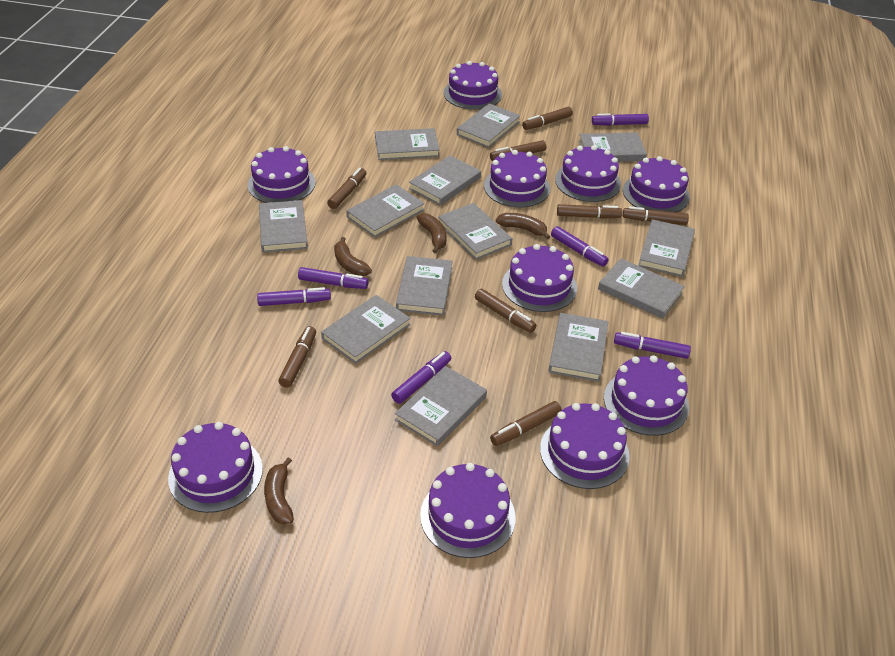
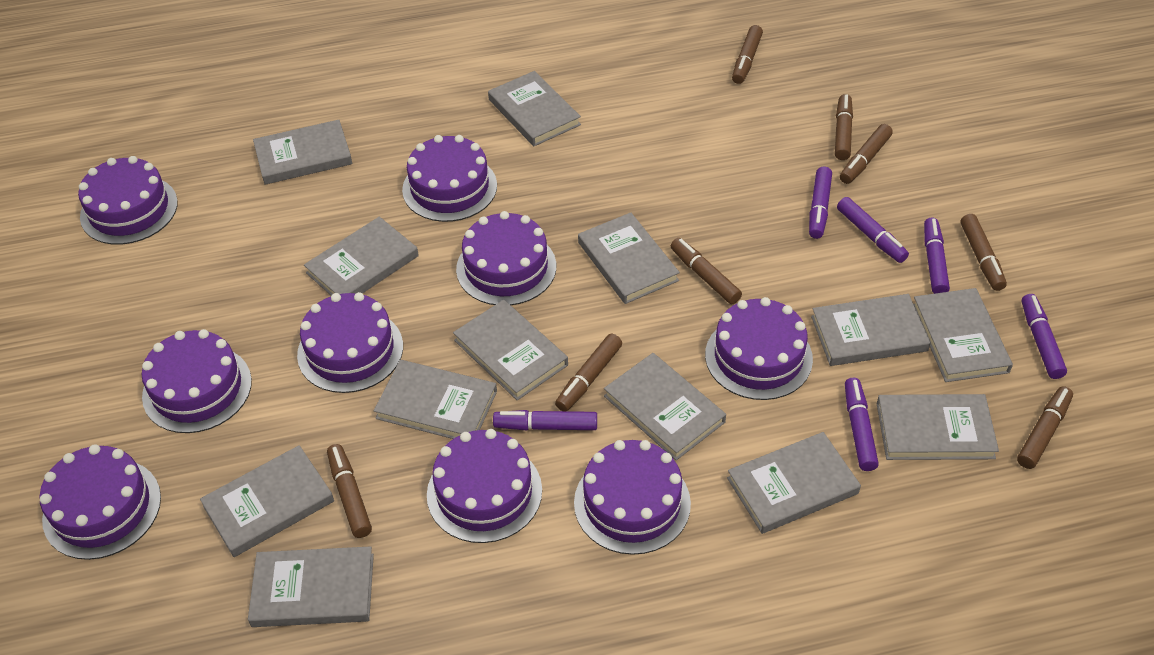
brown banana: [264,457,294,524] [334,237,372,276] [417,213,447,253] [496,213,550,239] = 4 -> none = 0
purple cake: [168,422,263,513] [248,146,316,203] [420,463,516,558] [444,61,502,110] [484,150,550,208] [502,244,577,312] [540,403,630,489] [555,145,621,202] [604,355,689,436] [623,156,690,212] = 10 -> [39,444,161,560] [78,156,178,245] [142,329,252,433] [297,292,403,393] [402,135,497,222] [427,429,542,543] [456,211,556,305] [574,440,691,555] [705,297,813,400] = 9

